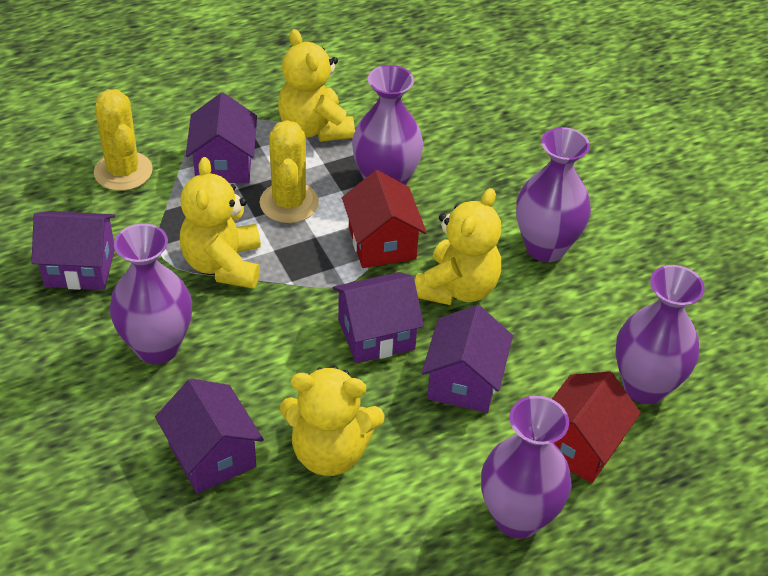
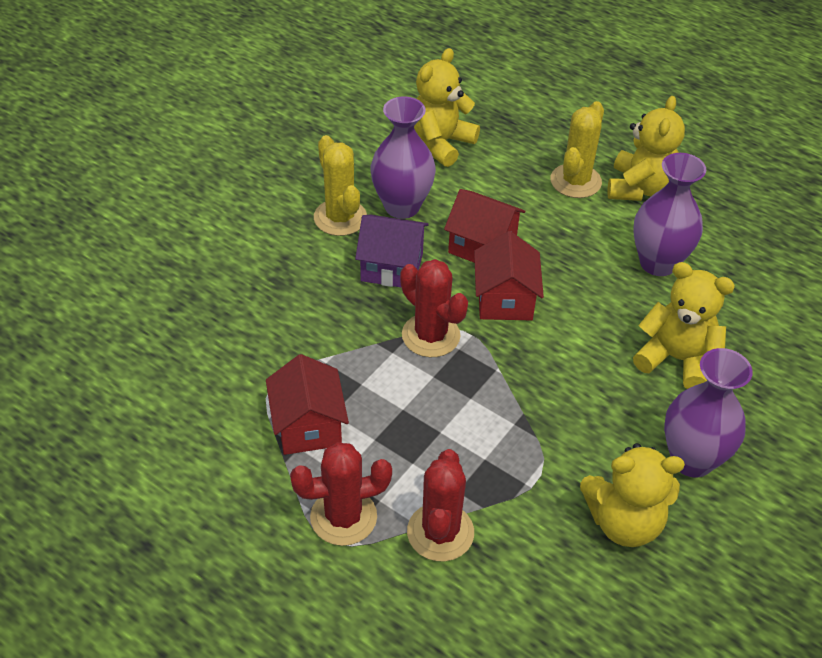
purple house: [31,211,115,290] [155,378,264,494] [186,93,257,183] [333,272,424,363] [422,305,513,413] = 5 -> [355,215,429,287] = 1
purple vase: [110,224,192,364] [352,65,423,185] [481,396,572,539] [516,127,591,262] [616,265,705,404] = 5 -> [371,97,436,219] [633,153,706,276] [664,348,753,477] = 3
red cactus: none = 0 -> [290,442,392,546] [400,259,468,357] [407,449,474,561] = 3
red house: [342,170,427,268] [552,372,641,483] = 2 -> [266,354,349,455] [444,189,525,263] [474,231,544,321] = 3

